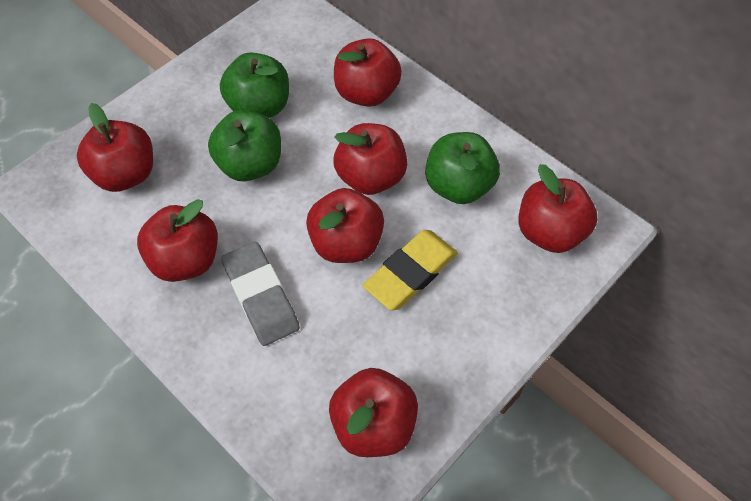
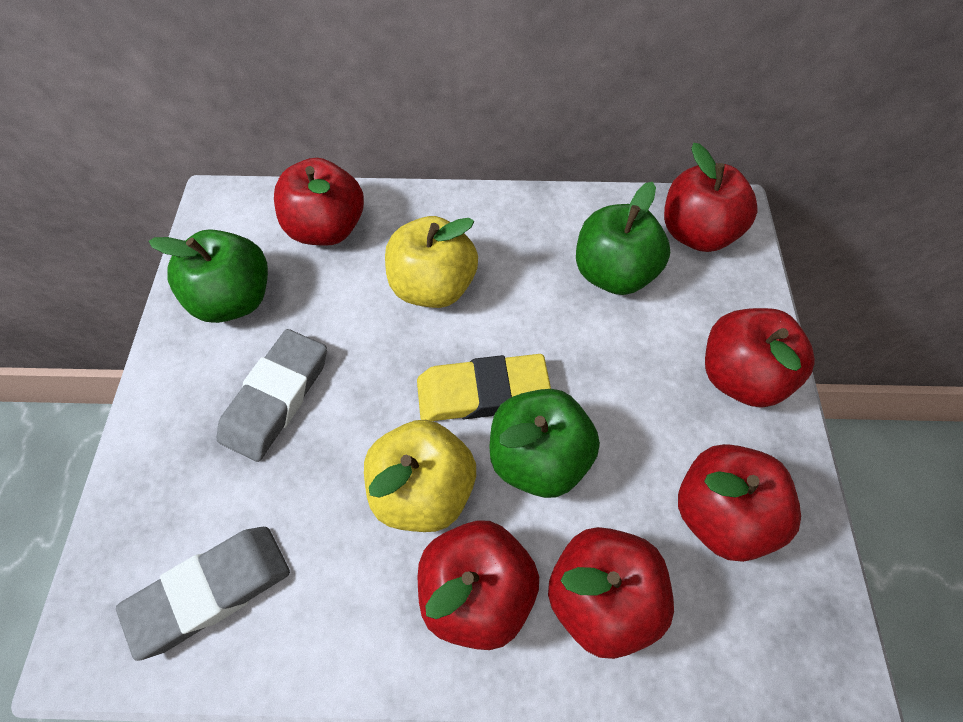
grey eraser: [221,242,300,346] = 1 -> [116,527,290,661] [217,329,327,462] = 2
red apple: [77,103,153,192] [137,199,218,282] [306,188,384,263] [329,368,418,457] [334,38,402,107] [334,123,407,195] [518,164,597,253] = 7 -> [274,158,364,246] [418,520,539,650] [548,527,674,659] [664,143,758,252] [678,444,801,562] [705,308,815,408] = 6
yellow apple: none = 0 -> [364,420,476,532] [385,216,478,308] = 2

